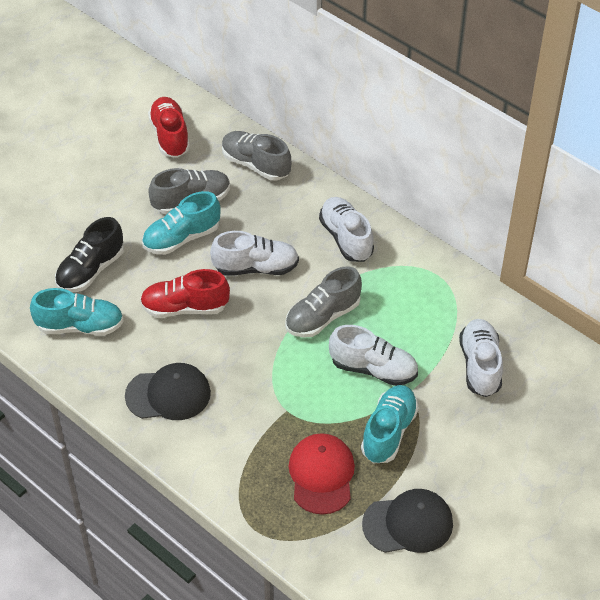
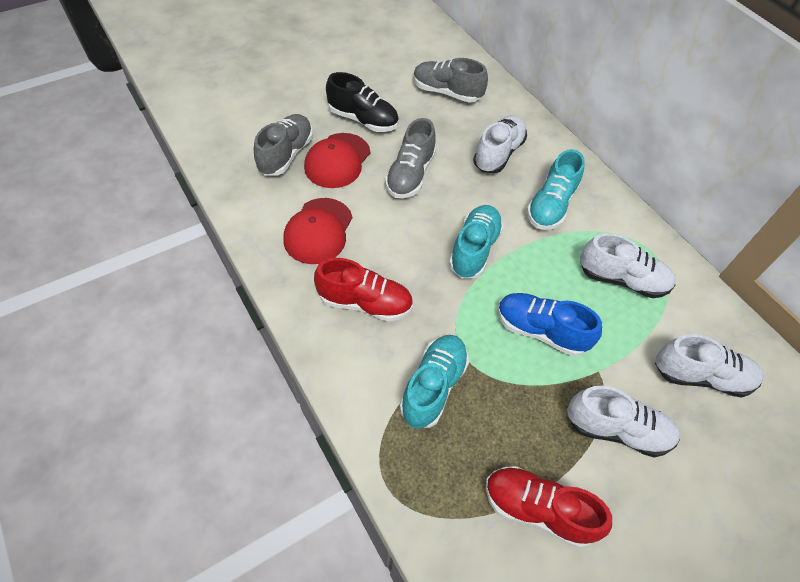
black cap: [125,363,211,420] [362,489,453,553] = 2 -> none = 0
blue shoe: none = 0 -> [498,293,602,356] = 1
red cap: [289,433,355,515] = 1 -> [283,198,352,264] [304,133,370,188] = 2

